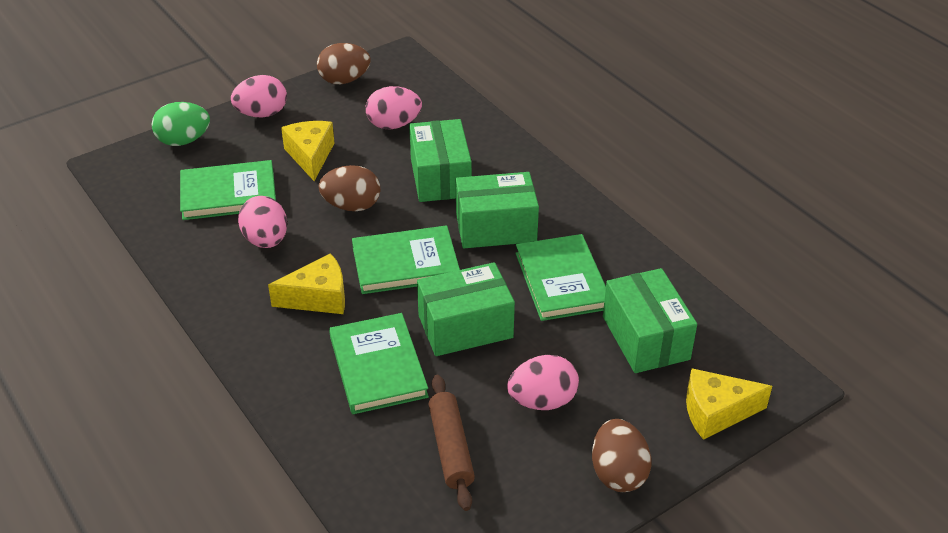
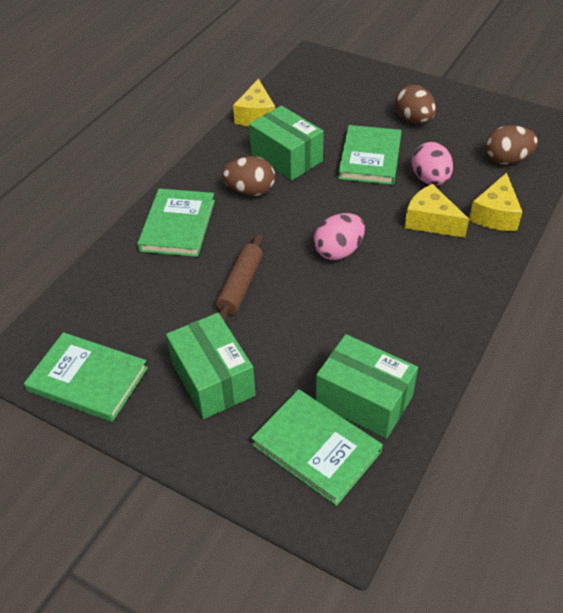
green box: [409,119,472,202] [417,262,515,356] [456,172,539,248] [603,268,697,373] = 4 -> [166,313,256,419] [249,106,324,181] [316,334,418,439] = 3
green egg: [151,102,210,146] = 1 -> none = 0
pink egg: [231,75,287,117] [238,196,287,248] [366,86,422,129] [507,355,579,410] = 4 -> [314,213,365,260] [412,142,453,186] = 2

